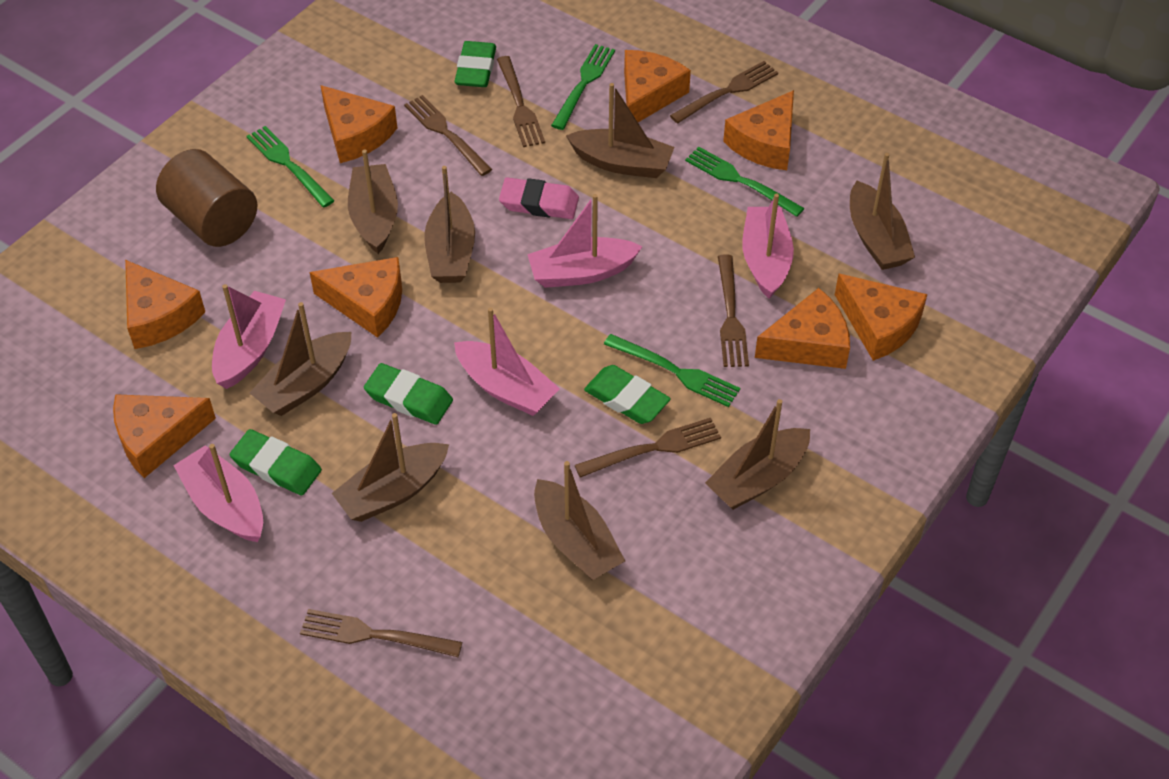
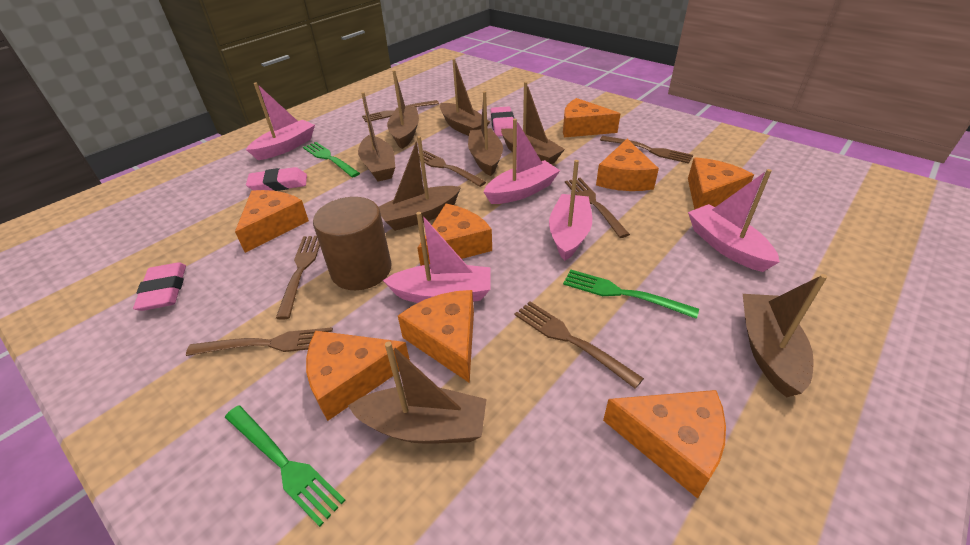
brown fork: [300,609,462,657] [404,95,492,176] [497,56,545,147] [575,418,721,478] [670,61,778,123] [718,254,749,367] = 6 -> [186,327,333,356] [276,236,320,320] [362,100,439,122] [419,150,486,187] [515,301,644,389] [565,178,630,238] [600,136,693,164] = 7
green eraser: [230,429,322,495] [364,363,453,425] [455,41,496,87] [584,365,671,424] = 4 -> none = 0
green fork: [246,126,335,208] [551,44,615,130] [604,334,740,407] [685,147,804,217] = 4 -> [225,406,346,527] [303,142,360,178] [563,269,699,319] = 3
pink eraser: [499,177,579,219] = 1 -> [133,263,186,311] [246,167,307,191] [491,106,514,137] = 3

